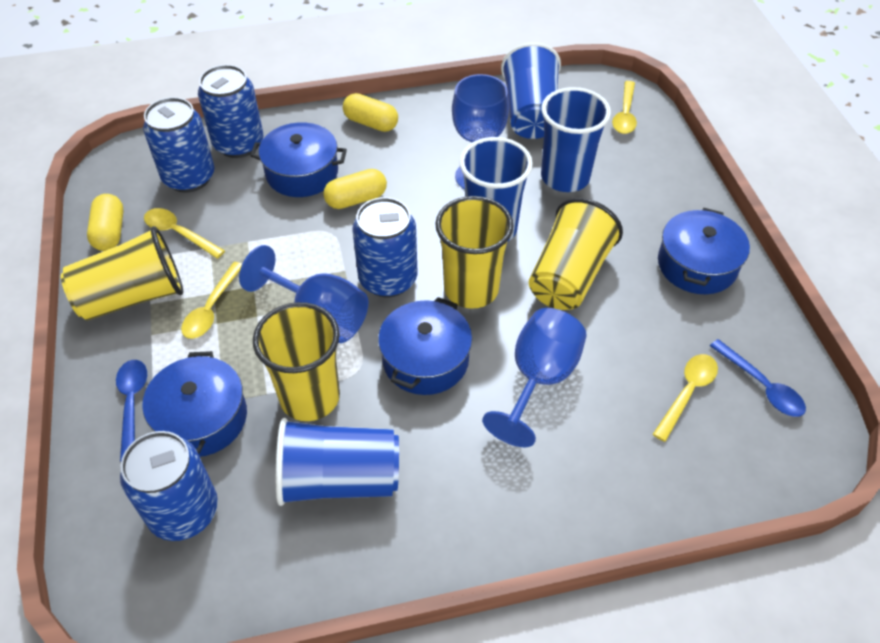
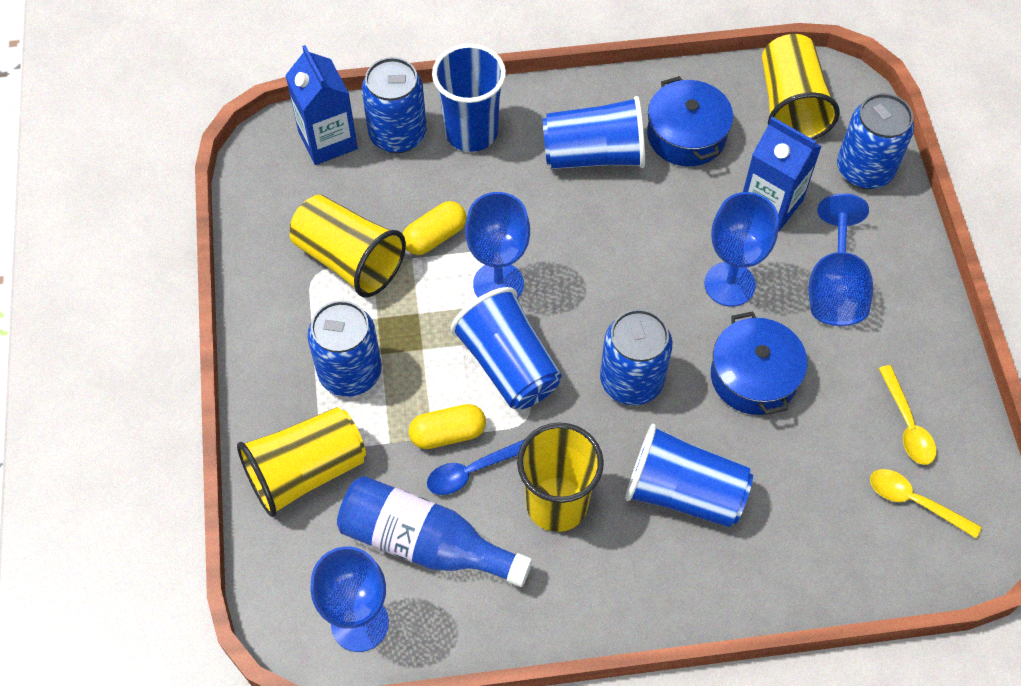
blue bottle: none = 0 -> [337,476,532,587] = 1
blue carton: none = 0 -> [285,45,358,165] [743,117,822,231] = 2
blue goblet: [239,245,368,343] [452,74,509,189] [482,308,587,447] = 3 -> [310,546,389,652] [465,192,530,299] [704,192,779,307] [809,193,873,326] = 4
blue pot: [142,351,247,457] [250,122,347,197] [378,297,472,395] [658,208,750,294] = 4 -> [647,76,733,167] [711,311,807,415] = 2
blue spoon: [116,360,147,462] [710,339,806,417] = 2 -> [427,439,525,495] = 1
yellow capsule: [87,194,124,251] [323,169,387,209] [343,93,398,132] = 3 -> [403,201,466,255] [409,404,486,449] = 2
yellow spoon: [144,208,225,259] [181,262,242,339] [612,81,637,134] [653,354,718,442] = 4 -> [870,469,982,538] [878,365,936,465] = 2

